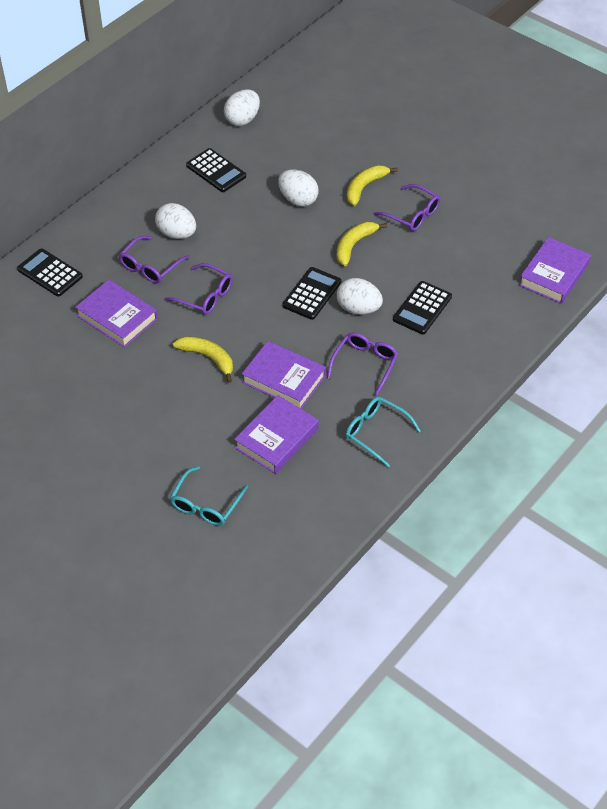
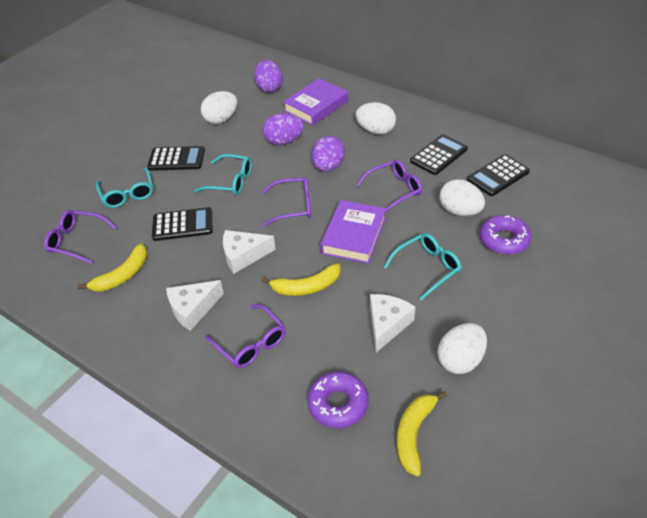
purple book: [75,279,158,348] [234,395,319,474] [242,341,326,409] [519,237,591,304] = 4 -> [283,78,348,126] [320,200,386,264] = 2
purple donut: none = 0 -> [307,371,369,428] [480,215,532,255] = 2
purple egg: none = 0 -> [254,60,283,93] [263,113,304,145] [312,136,345,172] = 3
turquoise glasses: [170,466,248,526] [346,397,421,467] = 2 -> [96,168,153,208] [194,154,252,195] [384,233,462,300] = 3
white cheese: none = 0 -> [166,280,224,331] [223,230,276,274] [370,294,415,352] = 3

